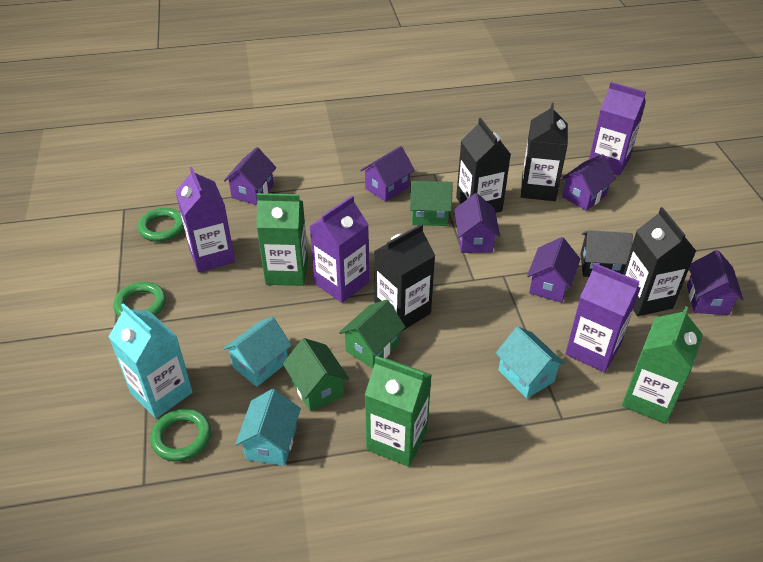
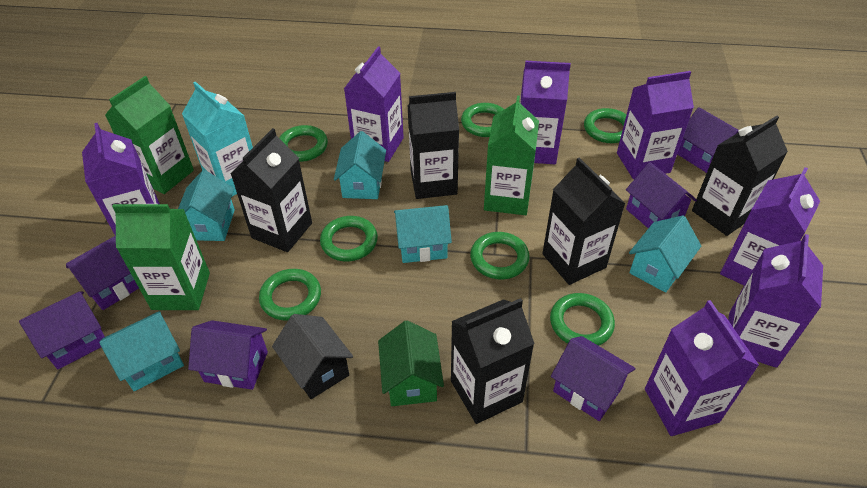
black carton: [374,224,435,332] [456,118,511,213] [521,103,568,201] [623,207,696,316] = 4 -> [231,128,312,252] [408,92,459,199] [451,298,535,424] [542,157,626,285] [692,116,788,236] = 5
green house: [283,338,349,412] [339,299,406,368] [410,181,453,226] = 3 -> [378,320,444,406] = 1
green ring: [113,282,166,317] [138,208,184,242] [150,409,211,462] = 3 -> [259,269,321,321] [279,125,328,162] [320,216,378,261] [461,103,504,137] [470,232,530,280] [550,293,615,346] [584,108,626,143] = 7
purple carton: [175,167,235,273] [309,196,369,303] [565,263,640,373] [589,82,646,176] = 4 -> [82,123,160,235] [344,46,404,162] [520,61,571,164] [617,71,694,179] [645,300,759,436] [720,167,820,285] [728,234,823,368] = 7
turquoise house: [223,317,292,387] [235,389,301,466] [496,326,565,398] = 3 -> [99,311,184,391] [178,170,235,241] [334,131,386,199] [394,205,452,263] [629,216,701,293] = 5

